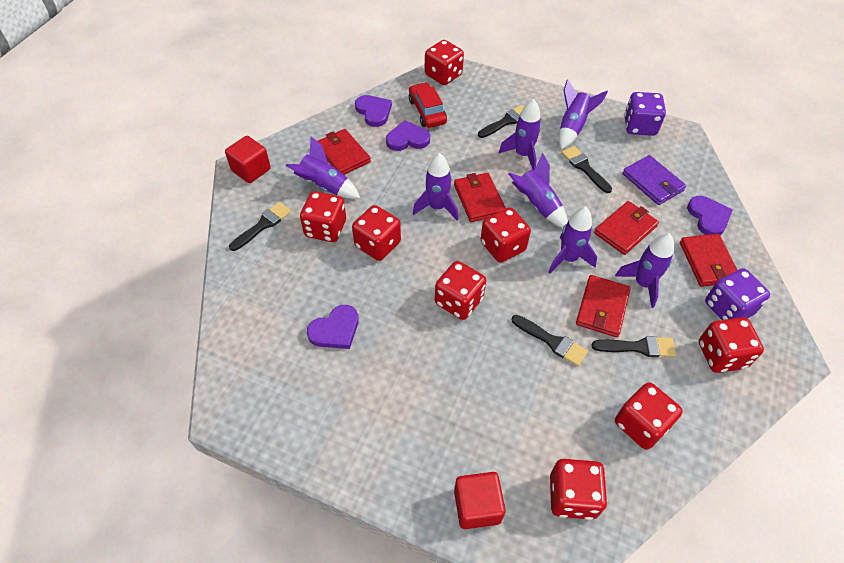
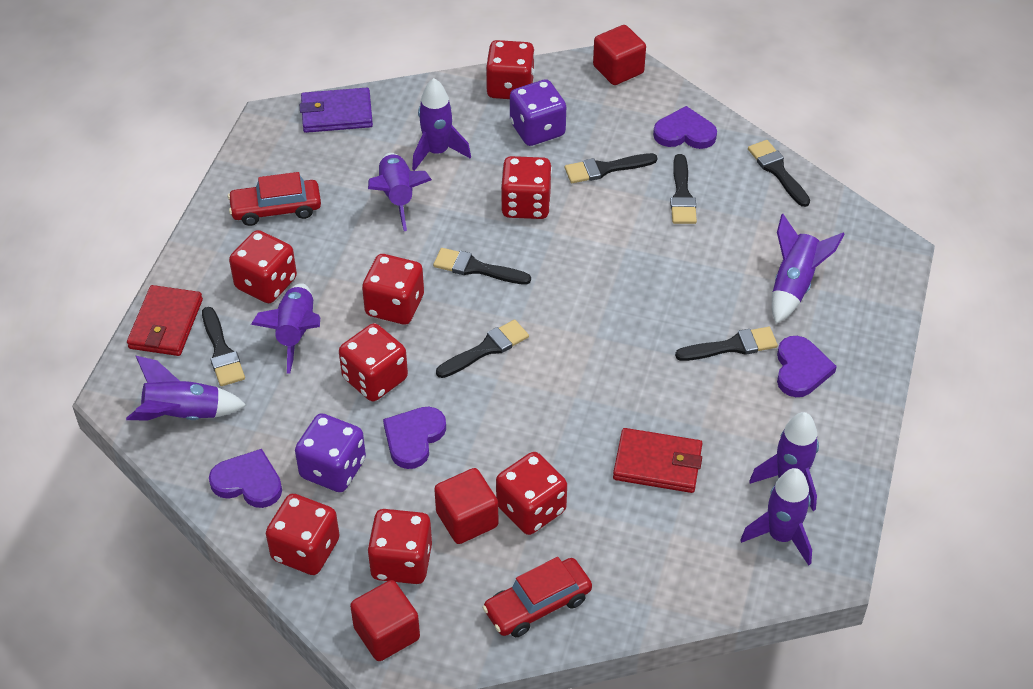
black brush: [229,202,291,251] [478,105,524,138] [511,315,588,366] [561,146,612,193] [591,336,676,357] = 5 -> [202,307,245,386] [433,248,531,285] [436,320,529,378] [565,153,657,183] [670,154,697,224] [675,327,778,361] [748,140,810,207] = 7
red car: [409,82,447,128] = 1 -> [228,172,321,226] [482,557,592,637] = 2
red cube: [225,136,271,183] [454,472,506,529] = 2 -> [350,580,420,661] [434,468,498,544] [593,25,646,85] = 3
red wallet: [318,129,371,175] [454,173,506,222] [576,275,631,337] [594,201,659,255] [680,234,737,287] = 5 -> [127,285,203,356] [613,428,702,493] = 2

